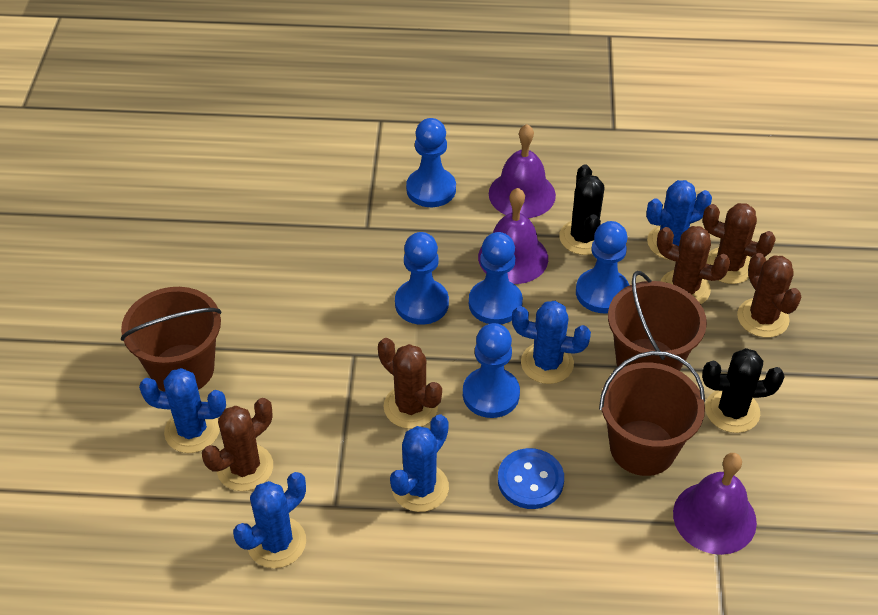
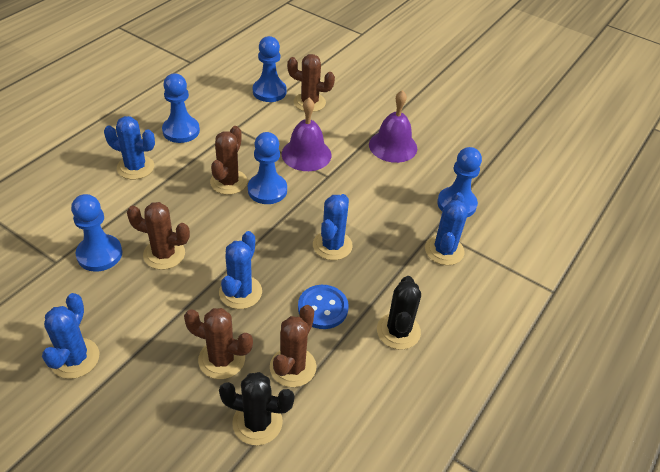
brown bucket: [121,287,222,392] [599,351,705,476] [608,271,707,371] = 3 -> none = 0
purple bell: [478,188,548,284] [489,124,556,218] [673,453,757,555] = 3 -> [282,98,331,171] [369,90,417,163] = 2

